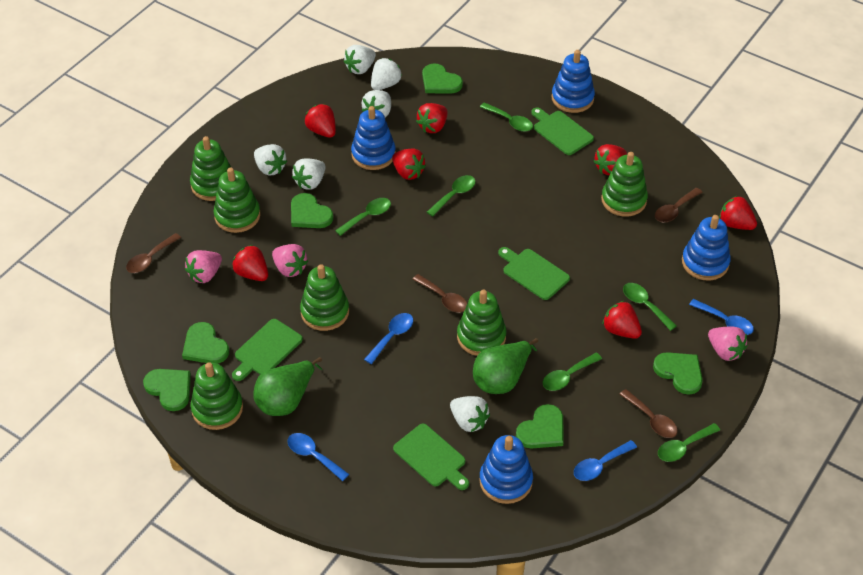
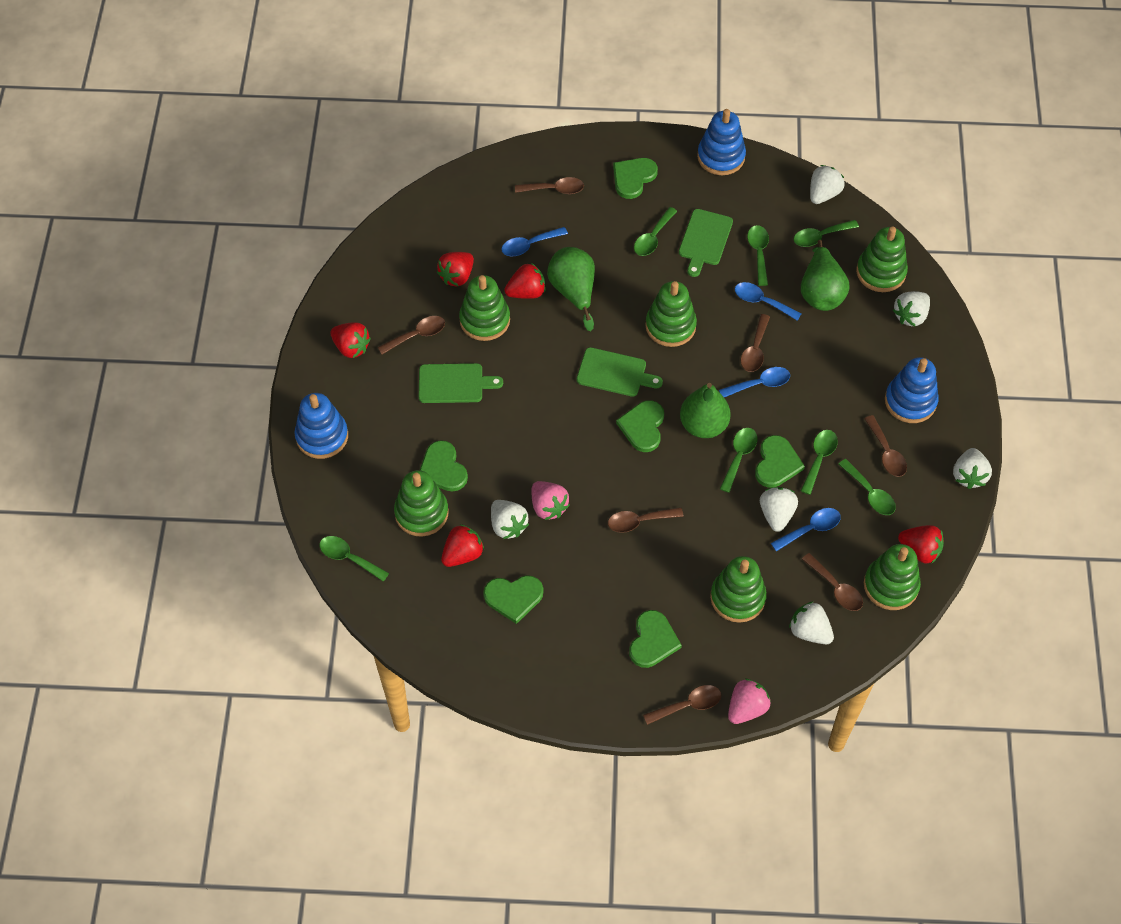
blue stacking toy: [351,106,396,170] [479,435,533,504] [551,50,595,113] [682,215,731,281] = 4 -> [295,393,348,459] [697,109,746,175] [885,357,939,423] = 3
brown spoon: [126,233,181,273] [412,274,467,313] [619,389,678,438] [655,188,703,223] = 4 -> [378,316,445,354] [515,177,584,194] [608,507,684,533] [643,685,721,725] [741,314,770,372] [802,553,863,611] [864,415,907,477] = 7
green cutting board: [232,319,303,381] [393,424,469,490] [498,247,570,300] [531,107,594,155] = 4 -> [419,363,503,403] [577,347,663,397] [679,209,733,277] = 3
green pear: [253,357,323,416] [473,338,538,394] = 2 -> [547,247,595,331] [680,383,731,438] [801,240,850,311] = 3
green spoon: [335,198,391,236] [427,175,475,217] [480,102,533,132] [543,353,602,391] [623,283,677,331] [658,423,720,462] = 6 -> [319,536,389,582] [634,207,677,256] [720,428,757,493] [747,225,769,286] [793,220,859,247] [801,430,838,495] [839,459,896,515] = 7
pink strawberry: [185,250,222,283] [272,244,308,277] [708,327,747,361] = 3 -> [531,481,570,520] [728,679,771,724] = 2
red strawberry: [232,245,268,281] [305,104,336,138] [392,148,426,180] [416,103,448,133] [593,144,627,175] [602,301,642,339] [719,196,757,230] = 7 -> [330,322,371,358] [437,252,474,286] [441,524,484,567] [504,263,546,299] [898,525,944,564] = 5

